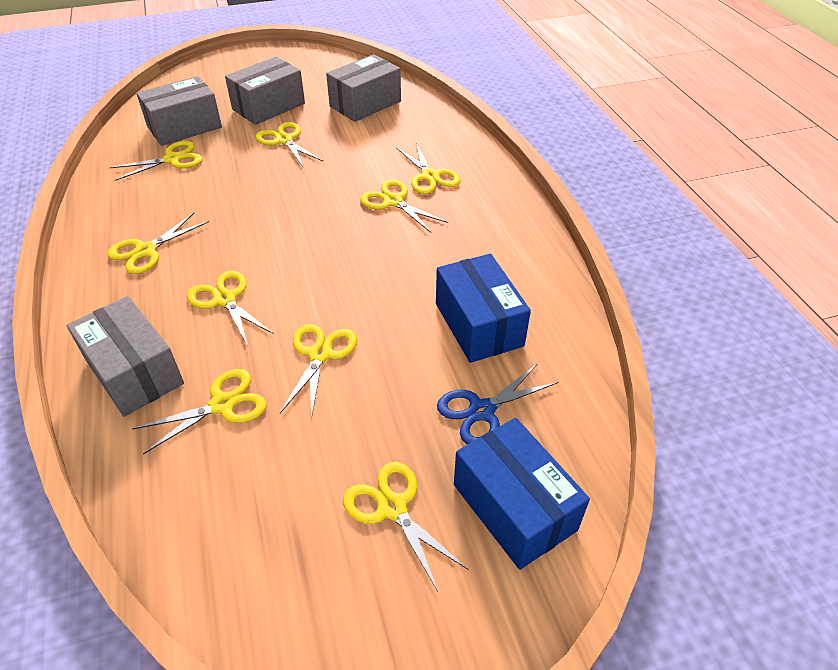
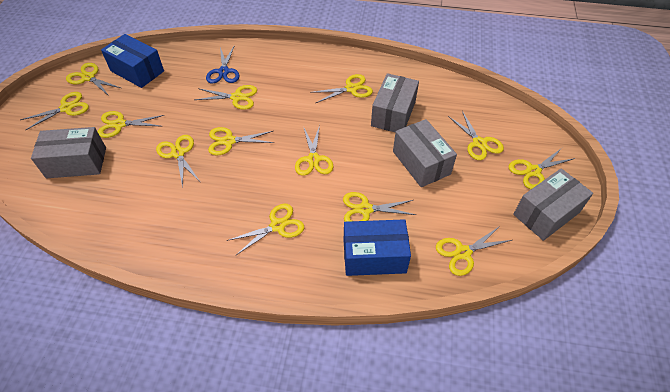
yellow scissors: [108,213,209,274] [109,141,203,181] [132,369,267,454] [187,271,275,346] [255,122,323,168] [280,324,357,420] [343,462,469,591] [360,180,448,233] [396,142,461,194] = 9 -> [20,92,89,131] [66,63,121,96] [98,111,164,138] [156,135,199,188] [195,85,257,110] [208,127,274,155] [227,204,304,256] [295,125,333,176] [310,74,373,103] [343,192,416,222] [436,226,512,276] [448,111,504,160] [508,148,575,189] = 13

